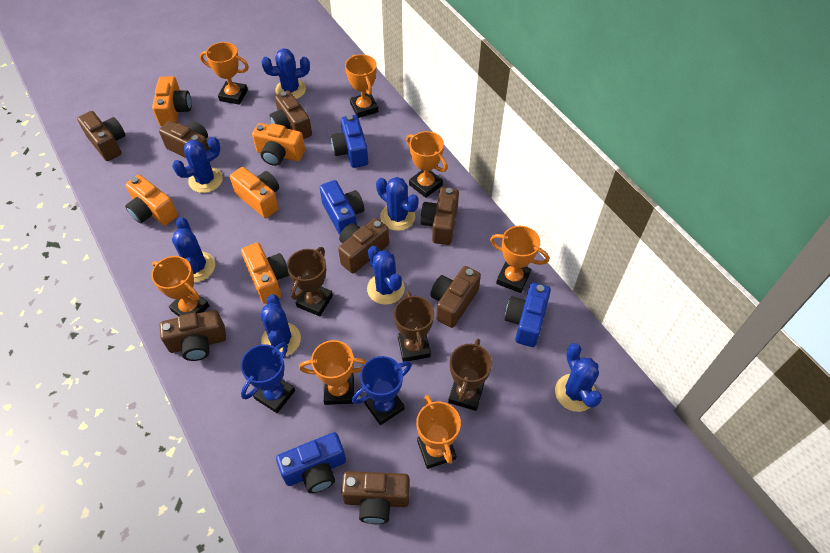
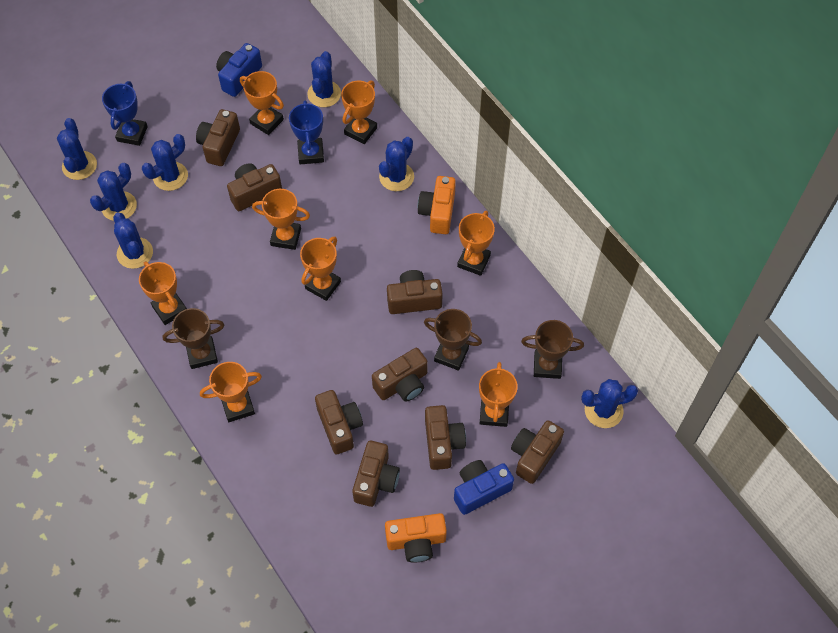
blue camera: [276,432,346,493] [320,180,364,235] [331,115,368,168] [505,283,551,347] = 4 -> [216,43,262,97] [454,460,514,515] = 2
orange camera: [125,175,178,226] [152,76,192,126] [230,167,279,218] [241,243,289,304] [252,123,305,166] = 5 -> [385,513,447,563] [418,176,456,234] = 2
orange trophy: [151,256,209,316] [200,42,249,105] [299,340,367,405] [345,54,378,118] [406,131,448,198] [416,395,461,469] [490,226,549,293] = 7 -> [139,261,187,325] [200,362,262,422] [240,71,284,135] [252,189,310,250] [300,237,341,301] [341,80,377,144] [457,210,495,276] [479,362,518,427] = 8

